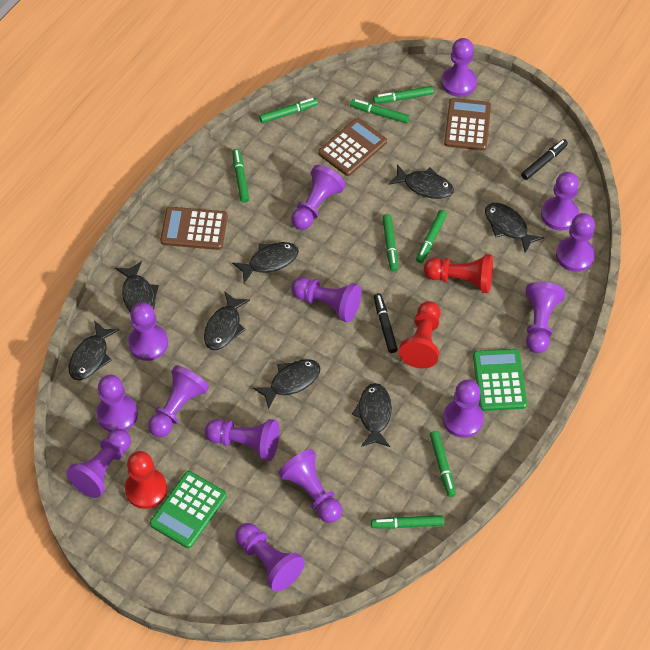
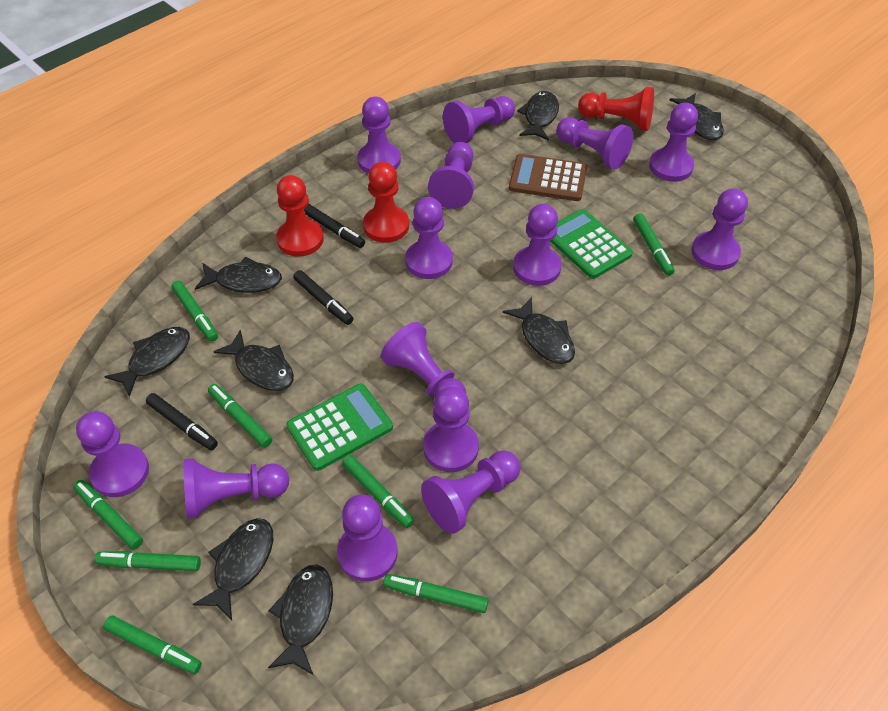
black marker: [374,293,398,353] [521,139,568,180] = 2 -> [146,393,218,450] [293,270,354,325] [304,204,365,248] = 3
brown calculator: [160,207,228,250] [318,118,387,176] [444,98,491,151] = 3 -> [509,154,587,201] = 1

